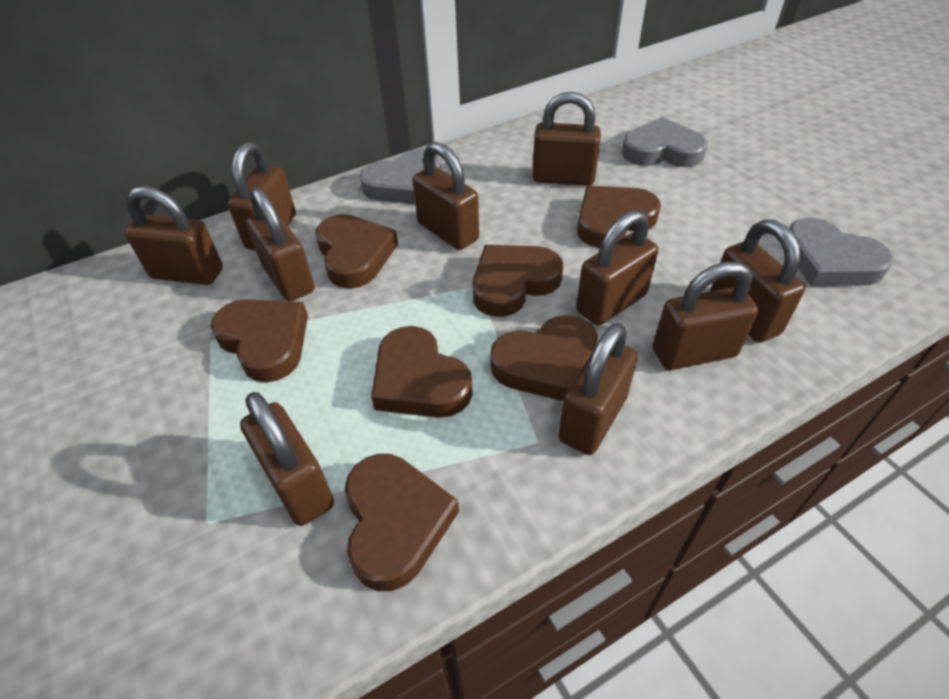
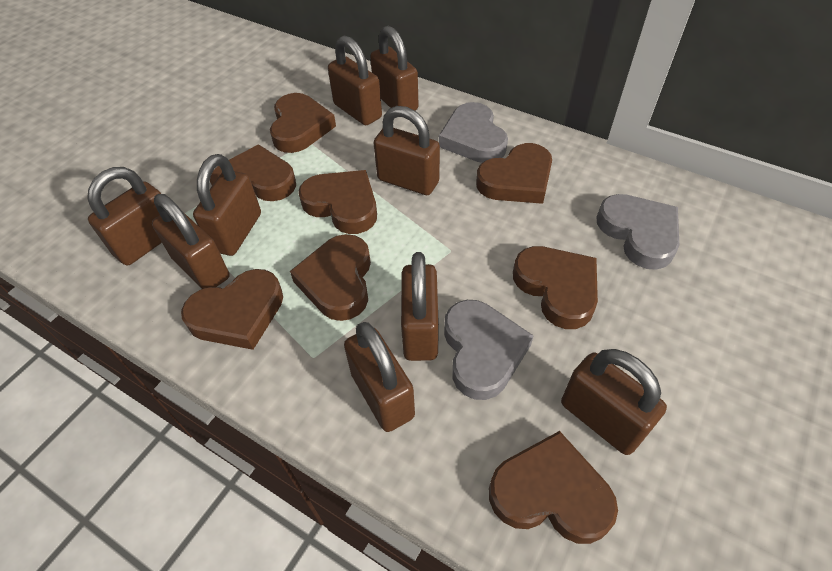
brown heart: [211,299,308,382] [315,214,398,288] [345,454,459,591] [371,326,473,418] [472,245,564,317] [490,315,598,401] [577,186,661,248] = 7 -> [181,269,283,350] [210,145,296,201] [270,93,336,153] [290,234,371,321] [298,170,377,234] [476,143,552,204] [489,431,618,544] [513,246,598,329] = 8
brown padlock: [125,186,223,285] [228,142,296,251] [240,392,334,526] [246,187,315,301] [413,142,479,250] [532,92,601,186] [558,323,638,455] [576,210,659,326] [653,262,758,370] [710,219,806,343] = 10 -> [87,167,162,265] [152,194,230,289] [193,154,261,256] [328,35,382,125] [344,322,415,432] [370,26,419,111] [374,106,440,195] [401,252,439,361] [561,349,667,455] = 9

